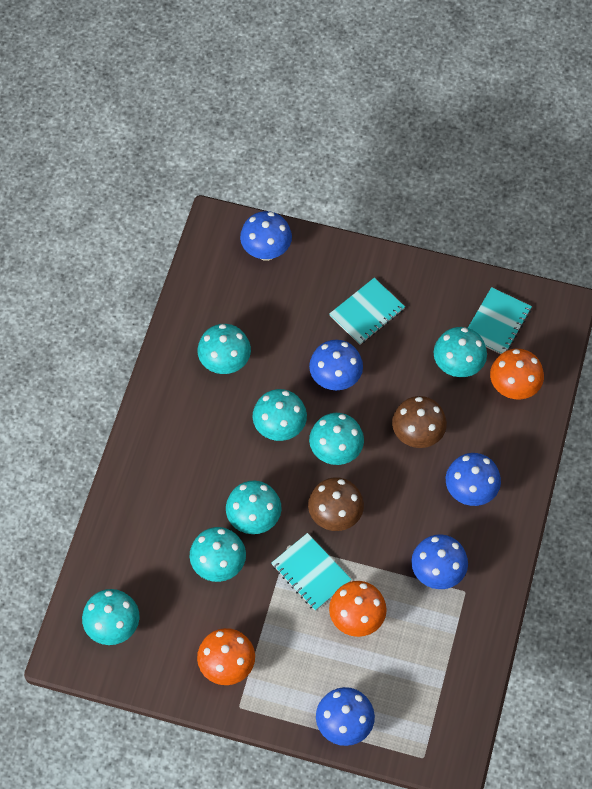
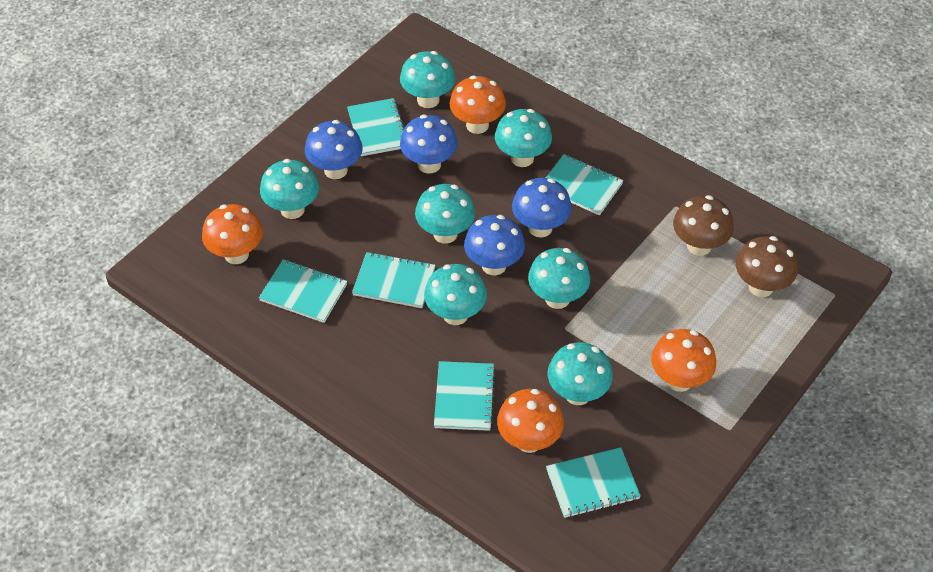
blue mushroom: [240,211,292,261] [309,340,363,390] [316,687,375,746] [411,534,468,589] [446,453,501,506] = 5 -> [305,120,363,179] [400,115,458,174] [464,215,525,275] [512,178,572,237] = 4
orange mushroom: [197,628,255,685] [329,581,387,637] [490,349,544,399] = 3 -> [202,204,263,264] [449,75,506,134] [497,389,564,453] [651,329,716,392] = 4
turquoise notebook: [271,533,352,611] [329,278,405,345] [468,287,532,354] = 3 -> [259,259,347,323] [347,98,404,156] [352,252,435,308] [434,361,496,431] [546,154,624,216] [546,447,641,518] = 6

